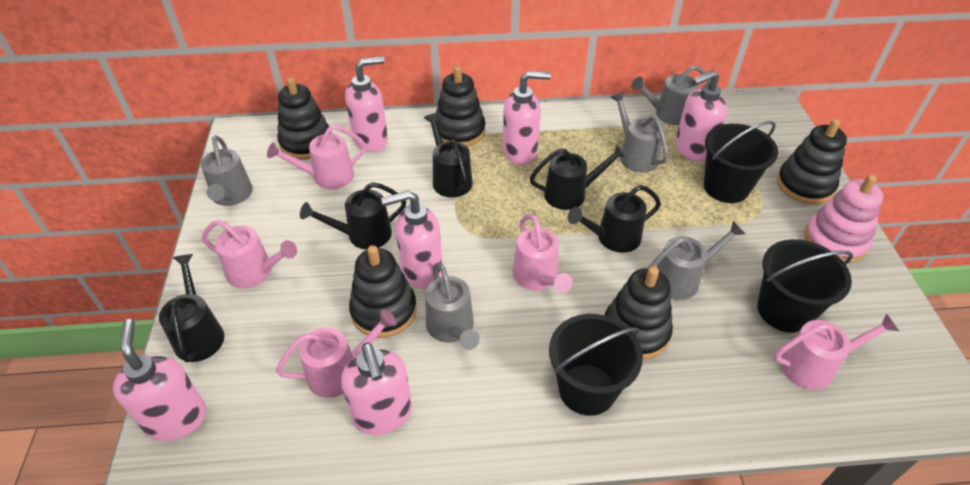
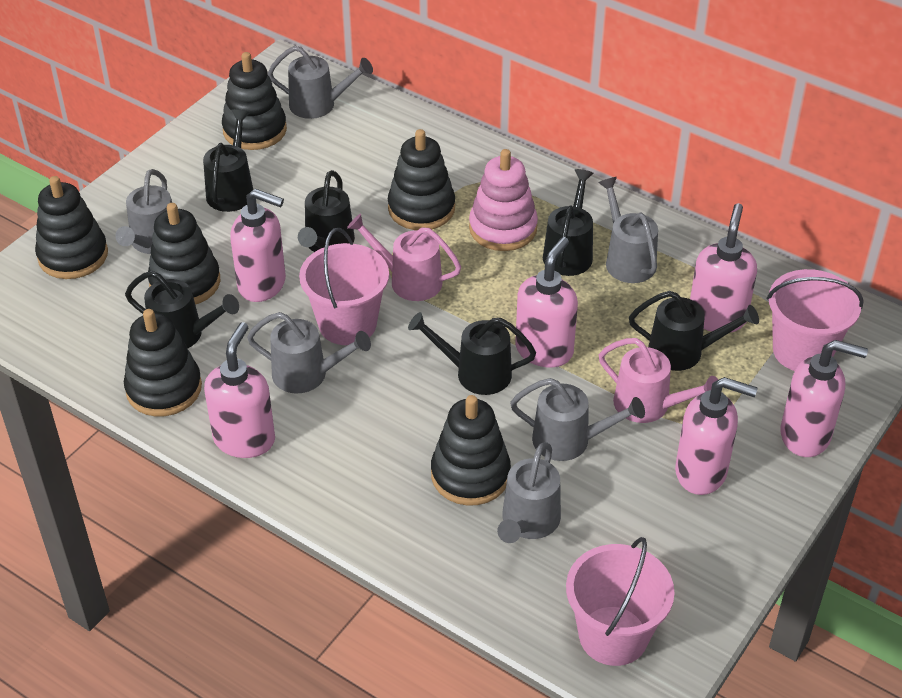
black bucket: [549,314,643,416] [704,121,779,203] [757,239,853,333] = 3 -> none = 0
black stacking toy: [277,77,331,160] [349,245,417,338] [436,66,486,147] [605,266,673,360] [777,119,847,204] = 5 -> [35,176,108,279] [124,309,202,417] [148,203,220,305] [222,52,287,150] [388,129,455,230] [431,395,511,506] = 6
black watering can: [159,254,224,363] [300,182,406,249] [424,113,473,198] [530,144,627,210] [568,185,661,253] = 5 -> [125,271,239,348] [203,109,253,212] [298,170,355,252] [408,312,536,395] [543,169,594,276] [629,291,759,371] = 6
grey watering can: [201,135,253,206] [426,263,480,350] [611,92,668,173] [631,65,710,125] [648,221,745,300] = 5 -> [115,169,172,254] [247,312,371,394] [268,46,373,119] [497,442,561,543] [510,378,645,461] [598,177,658,283] = 6
pink bucket: none = 0 -> [299,228,389,345] [566,537,675,666] [767,269,864,371] = 3
pink watering can: [202,220,297,288] [267,125,366,189] [276,310,397,398] [513,214,572,292] [774,313,899,390] = 5 -> [347,214,461,301] [599,338,718,423] = 2

